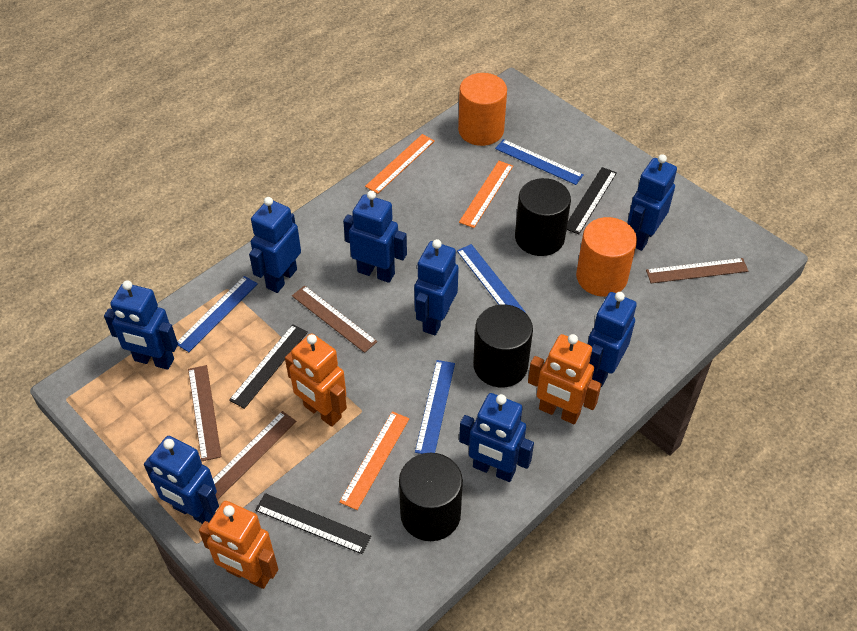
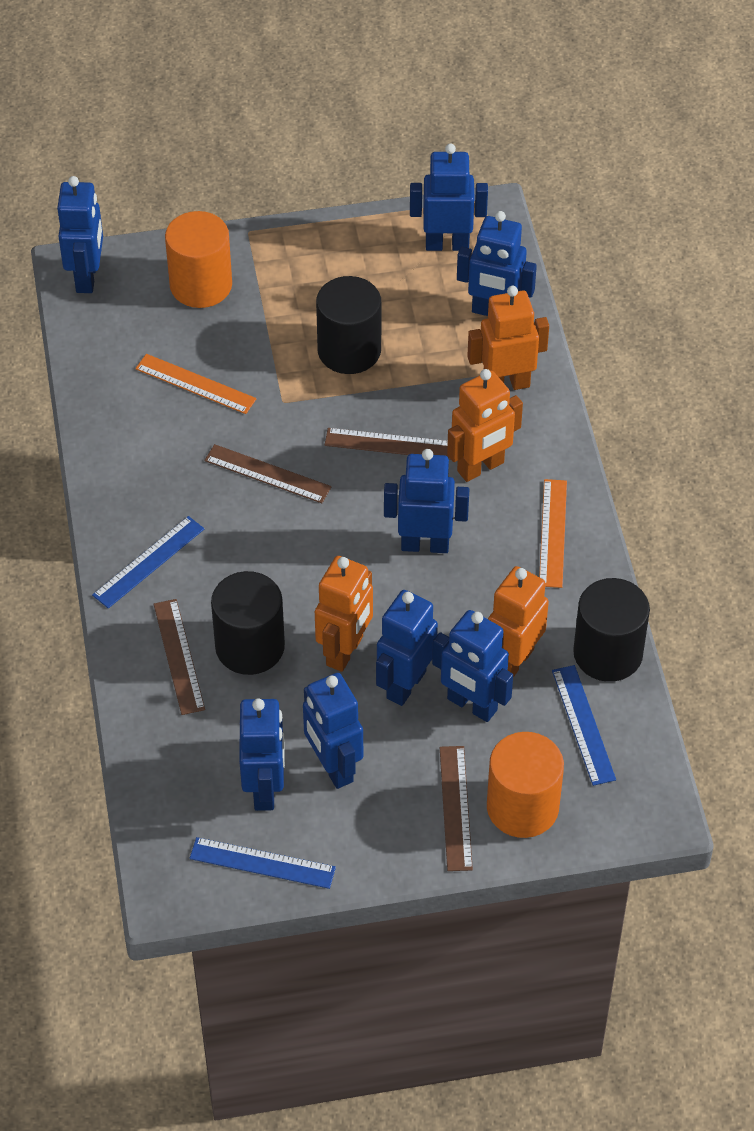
black ruler: [229,324,308,409] [255,493,371,554] [567,167,617,234] = 3 -> none = 0
blue ruler: [177,276,258,352] [415,360,455,454] [457,244,525,312] [495,139,584,185] = 4 -> [92,516,204,608] [190,837,336,889] [552,665,616,786] = 3
orange robot: [199,501,278,589] [285,333,347,427] [528,334,601,424] = 3 -> [315,556,373,672] [447,369,523,482] [467,286,549,390] [488,566,549,677] = 4
orange ruler: [339,411,409,510] [365,134,435,194] [459,161,513,228] = 3 -> [135,354,257,414] [539,479,567,588] = 2

